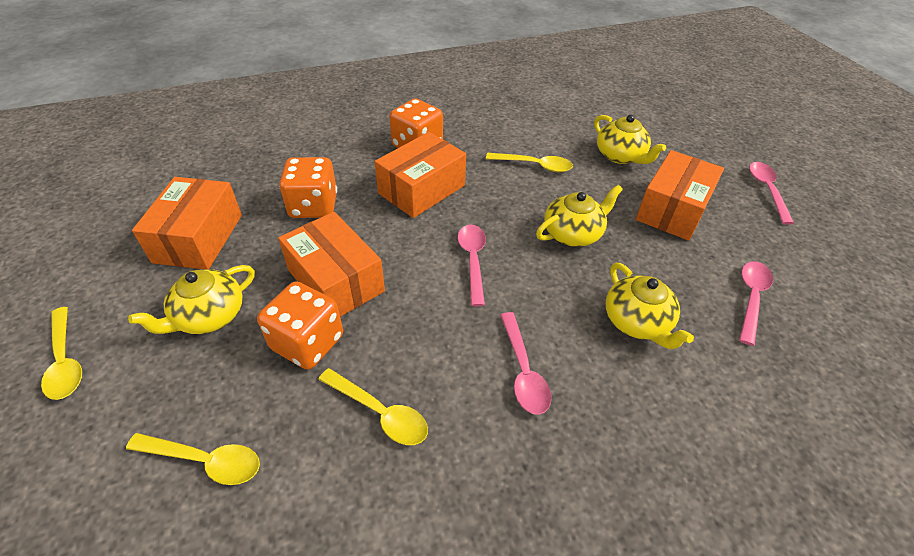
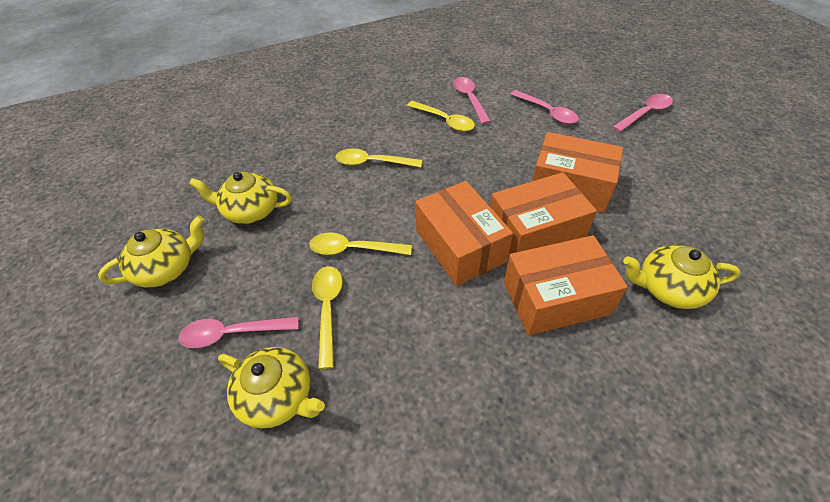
orange dice: [257,281,343,370] [279,157,337,218] [389,98,443,148] = 3 -> none = 0

